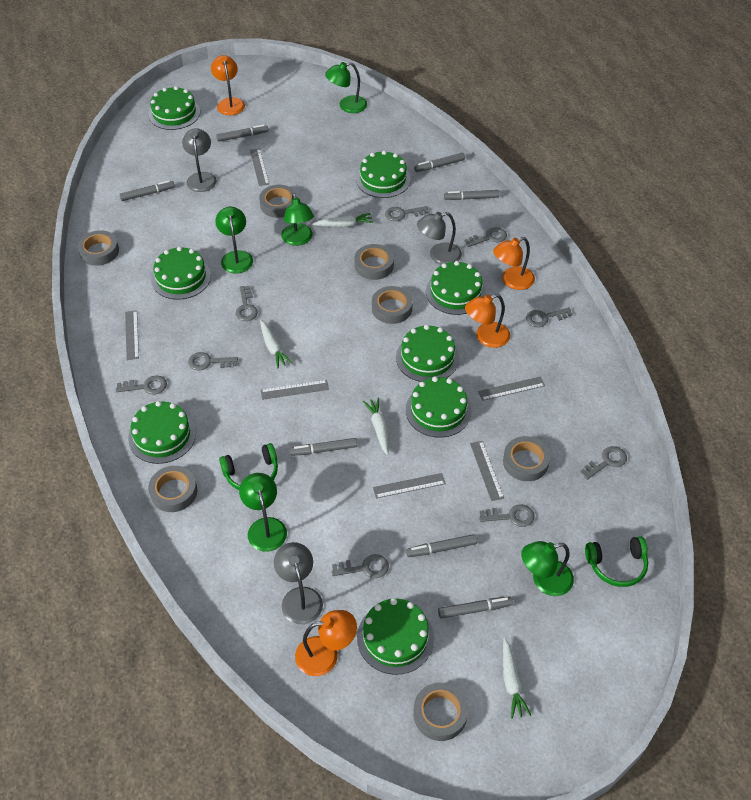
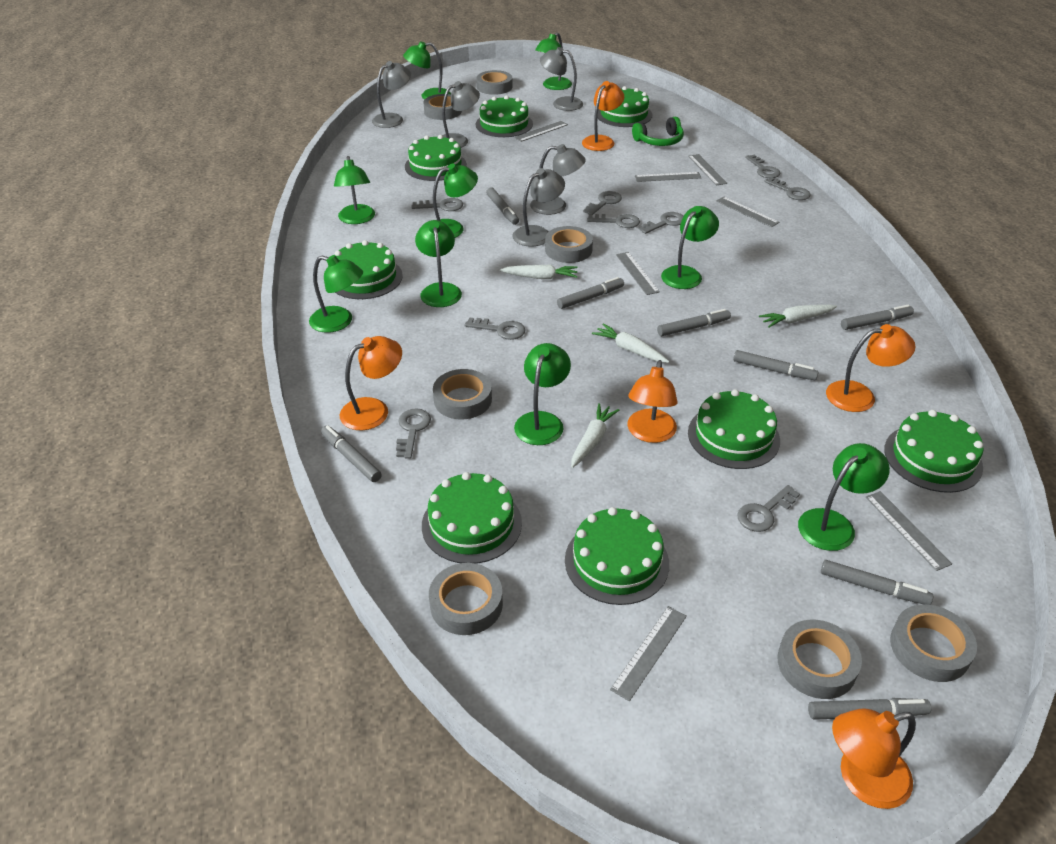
green headphones: [219,443,278,490] [585,536,648,587] = 2 -> [632,117,684,146] = 1
green lamp: [215,207,253,274] [239,473,287,552] [281,193,314,246] [325,62,367,113] [521,541,574,596] = 5 -> [309,255,363,333] [334,156,375,224] [403,41,451,100] [415,220,462,307] [433,163,478,238] [514,343,571,445] [535,32,572,90] [661,206,719,289] [798,443,890,551] = 9
grey lamp: [182,128,217,192] [274,542,323,624] [417,212,462,265] = 3 -> [372,61,411,128] [442,81,480,148] [512,168,565,247] [530,144,586,215] [540,47,583,111] = 5
grey marker: [119,180,175,201] [216,124,268,142] [290,438,357,456] [406,534,477,557] [414,153,465,172] [438,596,513,619] [444,190,499,200] = 7 -> [321,425,382,482] [486,188,519,225] [557,277,624,309] [657,309,731,336] [733,350,819,380] [808,698,931,720] [821,560,933,605] [841,305,914,330] = 8
grey ruler: [125,310,139,360] [250,148,269,186] [261,380,329,400] [373,473,446,498] [470,441,504,501] [478,376,545,401] = 6 -> [514,121,568,142] [610,606,687,701] [616,252,660,295] [635,172,701,182] [688,154,727,186] [716,197,779,227] [865,491,952,571] = 7
orange lamp: [211,55,245,115] [295,610,357,676] [465,294,510,348] [493,237,535,290] = 4 -> [340,336,402,430] [582,81,624,151] [627,360,677,443] [826,324,916,412] [832,709,916,809] = 5

